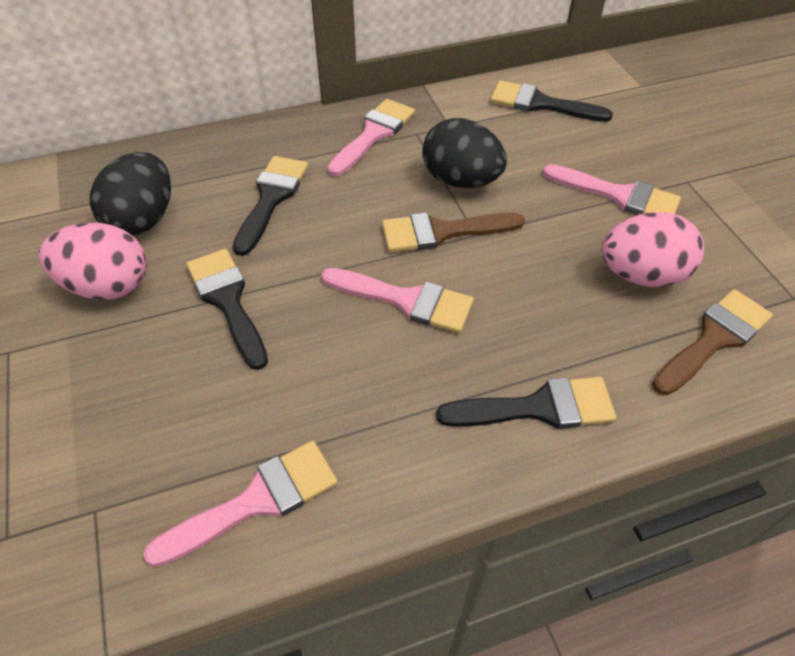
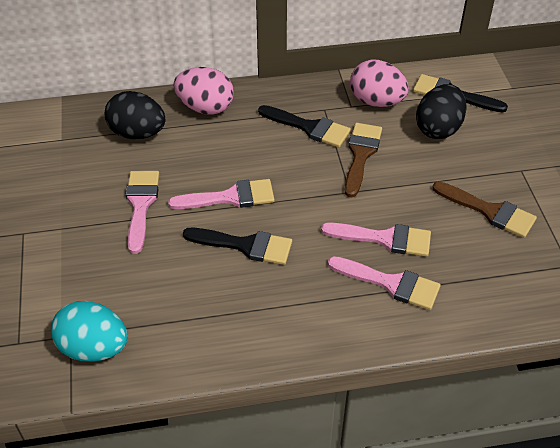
black brush: [186,249,268,370] [233,156,308,256] [436,377,616,429] [490,80,613,122] = 4 -> [183,228,292,265] [258,105,351,148] [413,74,508,112] = 3
turquoise egg: none = 0 -> [51,301,128,362] = 1

